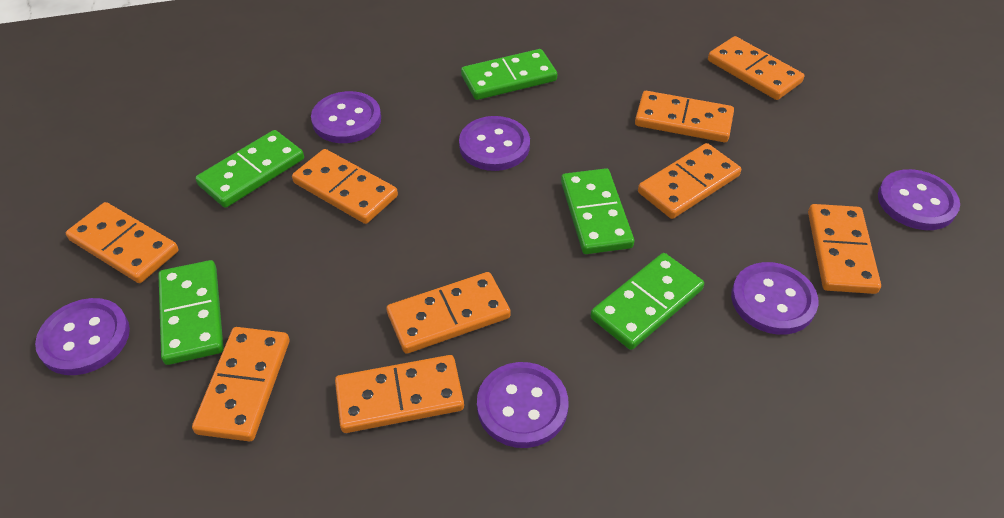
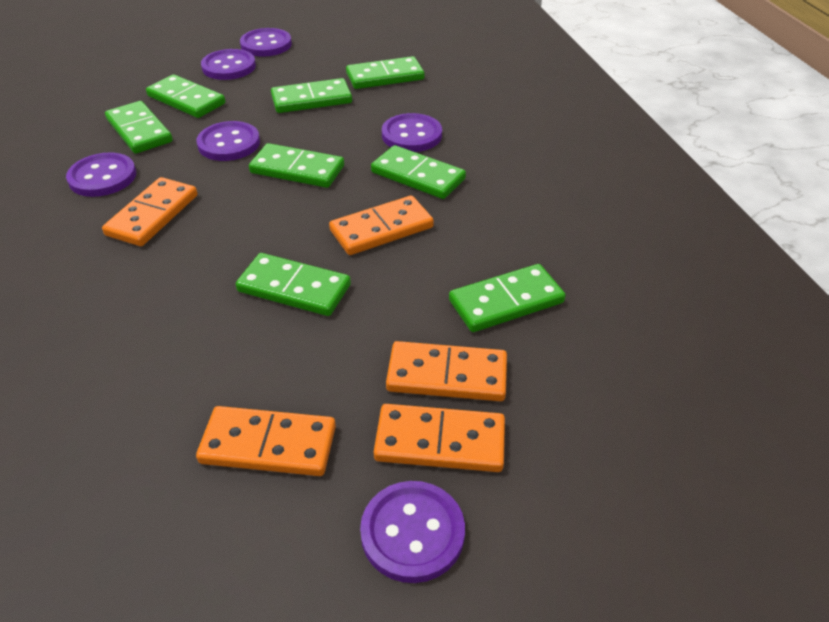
green domino: [158,260,223,365] [195,130,304,208] [461,49,557,100] [561,168,634,254] [591,253,704,350] = 5 -> [105,101,173,154] [146,74,225,118] [236,253,351,316] [249,143,344,188] [271,78,352,113] [346,56,424,89] [371,145,466,199] [449,264,566,332] = 8
orange domino: [66,202,179,283] [192,327,290,442] [292,149,398,224] [335,355,464,433] [387,272,511,354] [635,91,734,142] [638,143,741,219] [708,36,804,100] [808,204,881,294] = 9 -> [102,177,197,246] [196,406,336,476] [329,196,434,255] [374,404,505,472] [386,341,507,401] = 5

